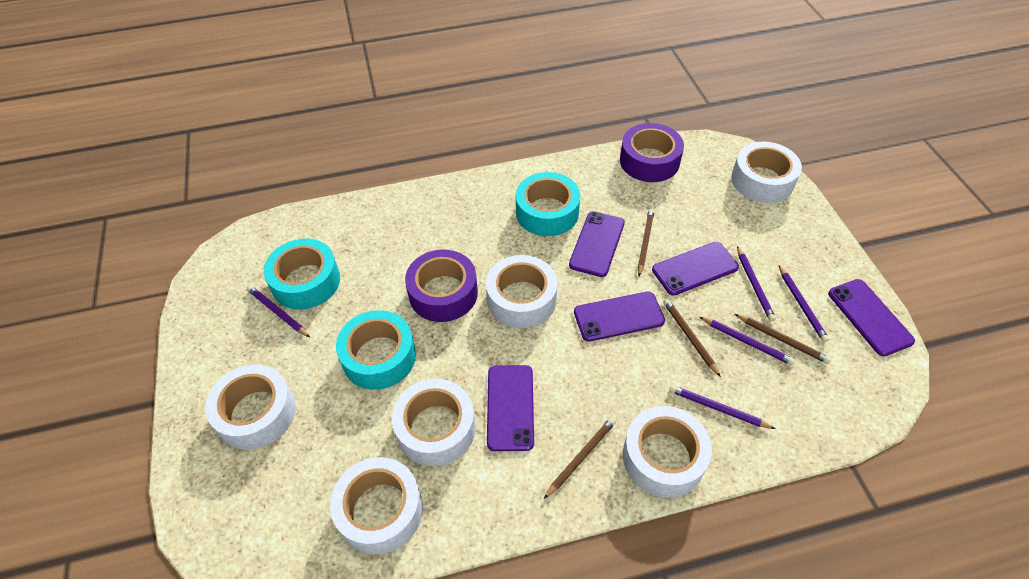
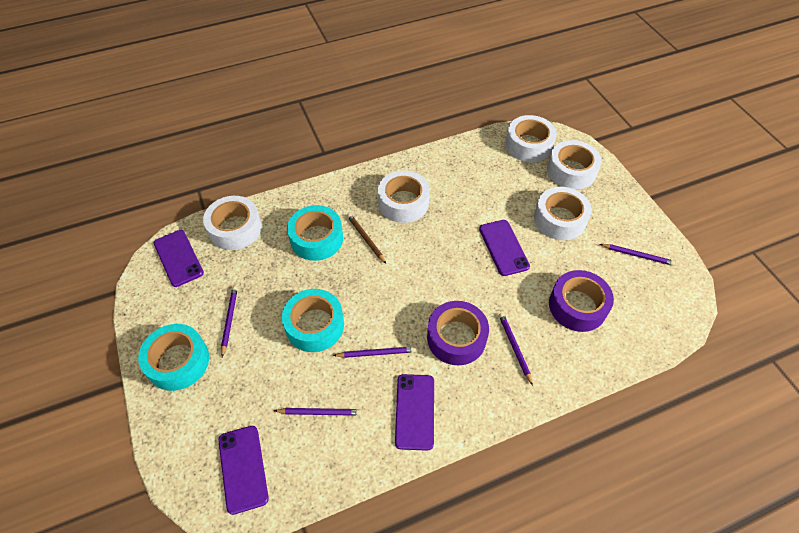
brown pencil: [544,417,616,499] [638,209,655,276] [663,299,721,377] [735,314,831,364] = 4 -> [347,214,386,264] = 1
purple phone: [487,365,534,451] [569,211,625,277] [574,291,665,342] [652,242,739,295] [828,279,915,356] = 5 -> [154,230,204,287] [218,426,269,515] [395,374,434,451] [479,220,530,276] = 4
white tape: [205,364,296,450] [330,457,423,554] [392,379,476,466] [486,255,558,328] [623,406,712,498] [731,142,802,203] = 6 -> [203,196,262,250] [378,171,430,223] [505,115,557,162] [534,187,592,240] [547,140,602,190] = 5

